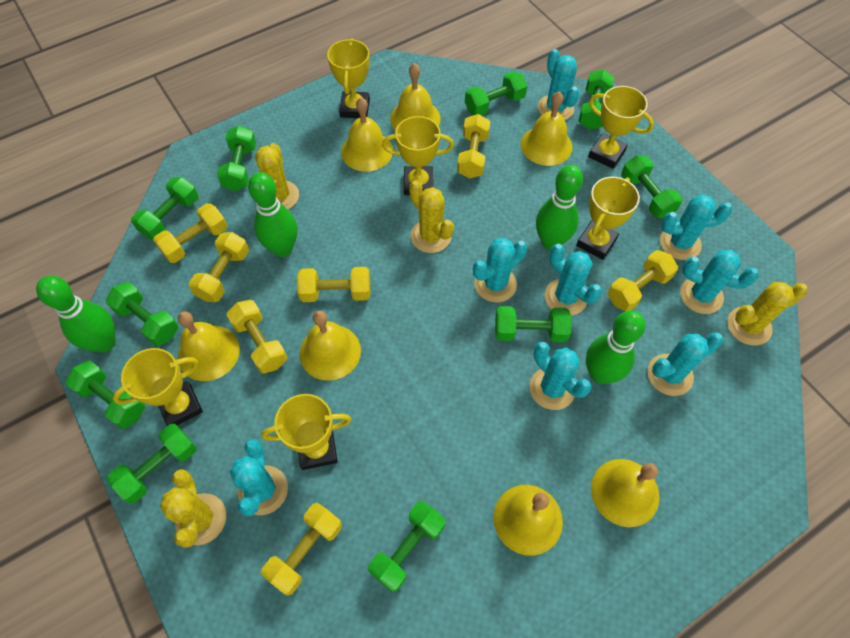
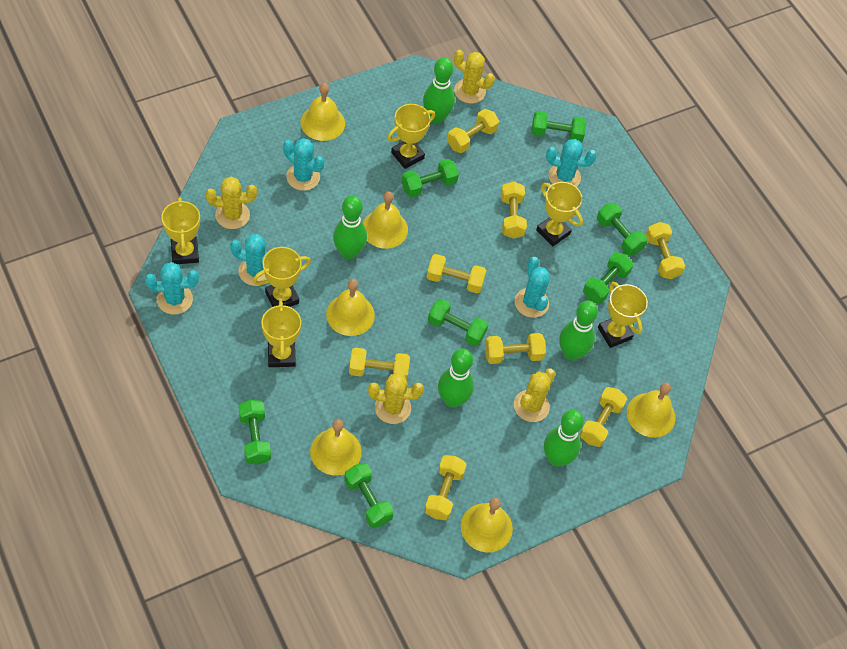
green bowling pin: [36,276,116,352] [248,172,297,257] [536,165,583,250] [586,310,645,384] = 4 -> [333,195,367,259] [423,57,455,124] [438,348,474,408] [544,410,584,467] [559,301,598,361] = 5
green dumbbell: [66,361,145,429] [106,282,178,346] [107,424,196,504] [131,177,199,240] [217,125,256,191] [368,501,445,593] [465,71,527,115] [495,306,572,342] [578,69,614,130] [621,155,682,218] = 10 -> [238,400,271,465] [344,463,394,528] [401,159,459,197] [428,299,488,346] [531,111,586,142] [583,252,633,304] [597,203,647,256] = 7
turquoise cactus: [230,439,288,516] [473,238,527,302] [529,342,592,410] [538,49,580,120] [545,244,602,316] [647,332,723,396] [660,194,732,260] [680,250,759,314] = 8 -> [145,262,199,315] [230,234,276,286] [283,138,325,191] [515,257,550,318] [546,139,597,187] = 5
yellow bell: [178,311,240,381] [300,310,361,380] [341,97,393,172] [390,63,440,130] [493,485,563,556] [521,92,572,166] [591,459,659,527] = 7 -> [301,83,345,141] [310,419,362,476] [326,279,375,336] [363,191,408,249] [461,498,513,552] [627,382,676,438] = 6
yellow dumbbell: [153,203,227,263] [189,232,249,302] [227,300,287,374] [261,503,342,596] [297,267,371,302] [457,114,490,179] [608,250,678,311] = 7 -> [349,348,410,381] [424,455,467,520] [427,254,487,293] [447,109,499,153] [485,333,546,364] [501,182,527,239] [580,387,627,447] [645,222,685,279] = 8

